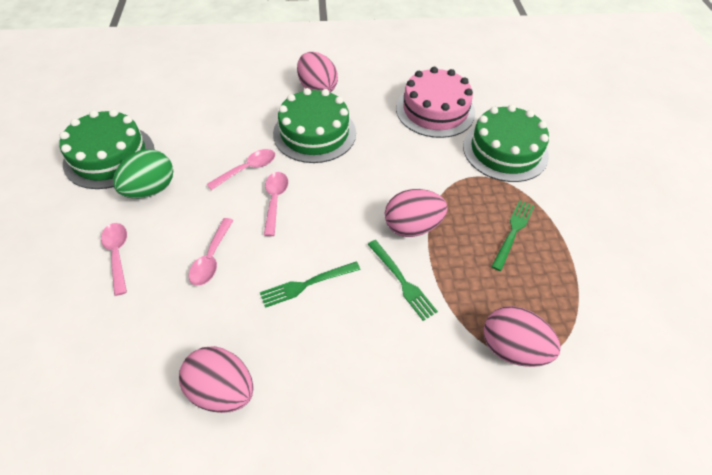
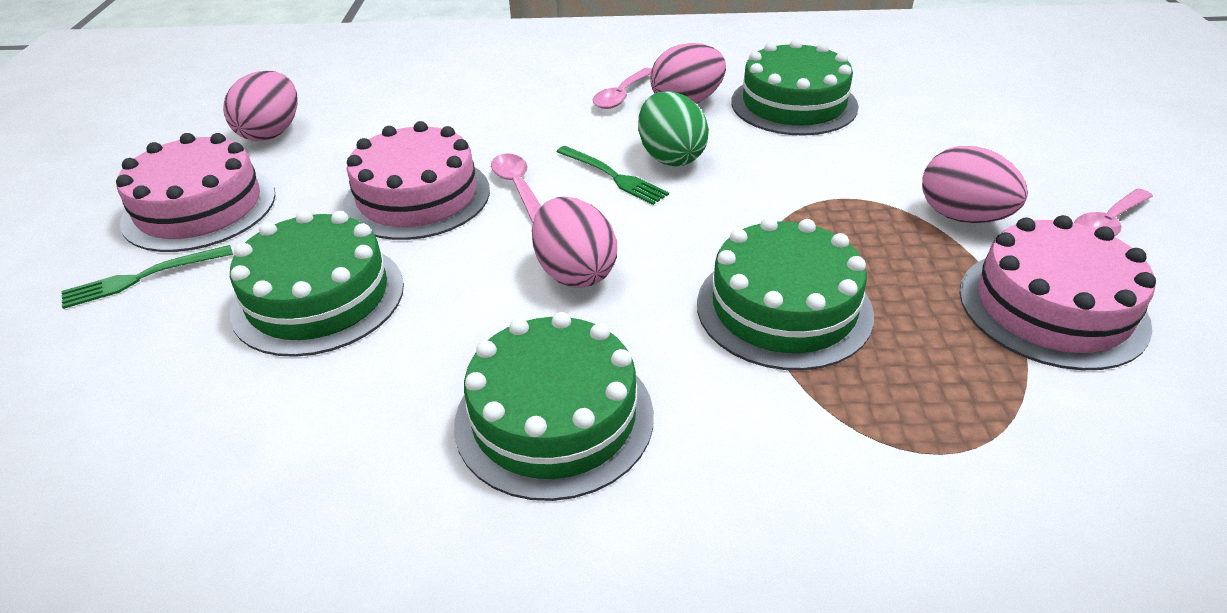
green cake: [59,109,154,189] [273,88,356,163] [463,105,549,182] = 3 -> [230,210,404,357] [454,312,654,501] [697,217,874,370] [731,39,859,136] = 4
green fork: [260,261,360,308] [368,240,438,321] [491,200,534,271] = 3 -> [61,245,233,309] [556,146,669,205] = 2
pink cake: [396,67,475,138] = 1 -> [116,133,276,252] [343,121,490,240] [960,215,1156,370] = 3
pink spoon: [101,223,127,296] [189,218,234,286] [207,149,275,190] [264,172,288,236] = 4 -> [491,153,541,223] [593,68,652,109] [1074,189,1153,237] = 3

